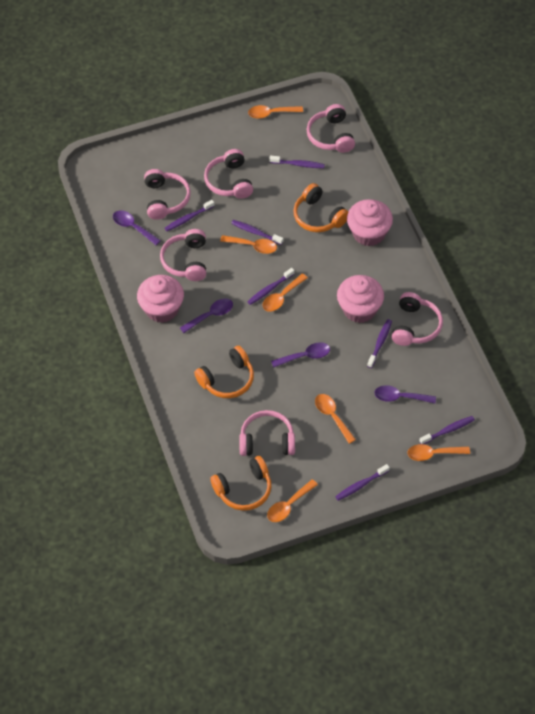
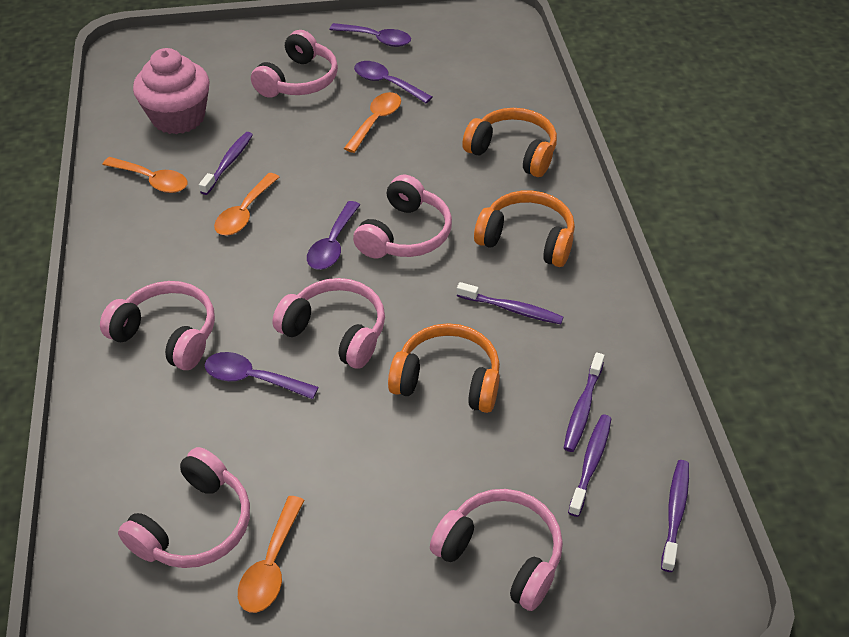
orange spoon: [220,235,277,254] [248,105,303,119] [263,273,308,312] [267,479,318,522] [315,394,356,444] [407,444,470,461] = 6 -> [103,157,188,193] [214,173,279,235] [238,496,305,613] [344,92,401,153] = 4
pink cupcake: [137,275,184,323] [337,275,384,323] [347,199,393,246] = 3 -> [133,48,210,134] = 1
purple toothbrush: [165,200,214,231] [231,220,283,245] [247,268,295,305] [269,155,325,168] [335,464,390,501] [367,319,392,368] [419,416,475,444] = 7 -> [199,132,253,195] [457,282,563,324] [564,352,605,452] [568,414,612,517] [661,460,689,572] = 5

